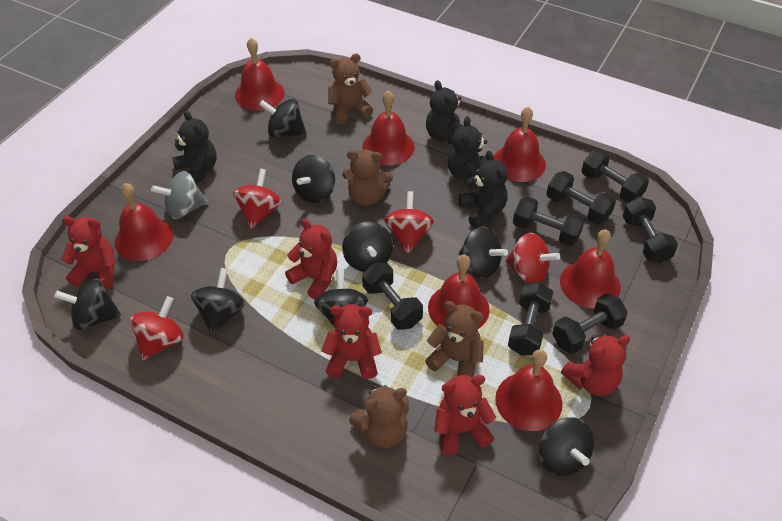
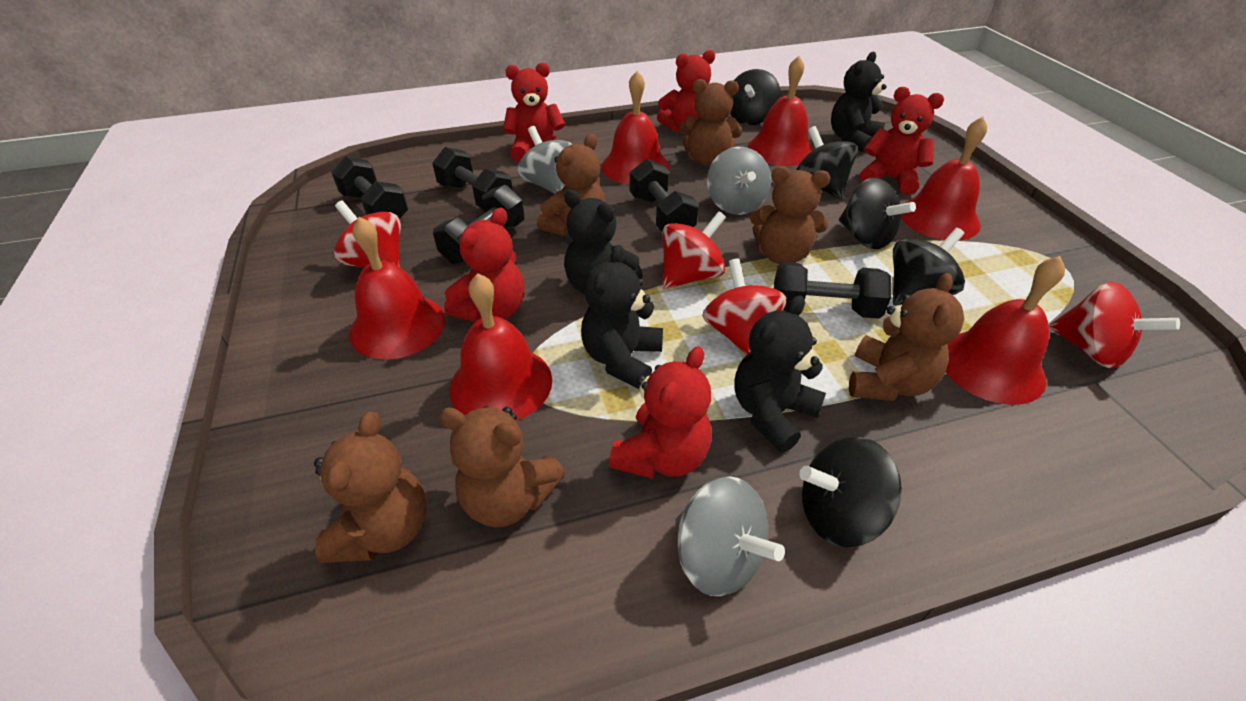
black dumbbell: [362,263,423,330] [508,282,553,356] [513,196,585,246] [546,171,616,224] [552,293,628,354] [582,150,649,202] [623,197,678,263] = 7 -> [331,156,408,219] [432,147,513,209] [433,185,524,265] [630,159,699,232] [774,262,891,319] = 5
black spinning top: [54,279,121,330] [191,268,245,334] [259,99,307,138] [292,155,335,203] [314,269,368,326] [342,221,393,272] [459,227,508,279] [539,417,594,476] = 8 -> [730,69,781,125] [796,126,858,199] [799,437,902,547] [839,178,916,249] [893,227,965,306] = 5
brown teddy bear: [328,53,373,124] [342,150,393,206] [349,385,409,448] [425,301,484,378] = 4 -> [314,412,426,563] [439,406,565,527] [537,134,606,236] [679,79,742,166] [750,166,830,264] [849,273,964,401] = 6
grey spinning top: [151,171,208,219] = 1 -> [517,126,572,194] [675,477,785,596] [707,147,771,215] = 3
red bell: [115,183,173,261] [235,38,285,111] [362,90,415,165] [428,254,490,328] [494,107,546,182] [495,349,562,431] [560,229,621,308] = 7 -> [349,217,445,360] [449,273,552,420] [601,71,670,184] [748,56,813,166] [901,117,987,240] [946,256,1065,405] = 6

